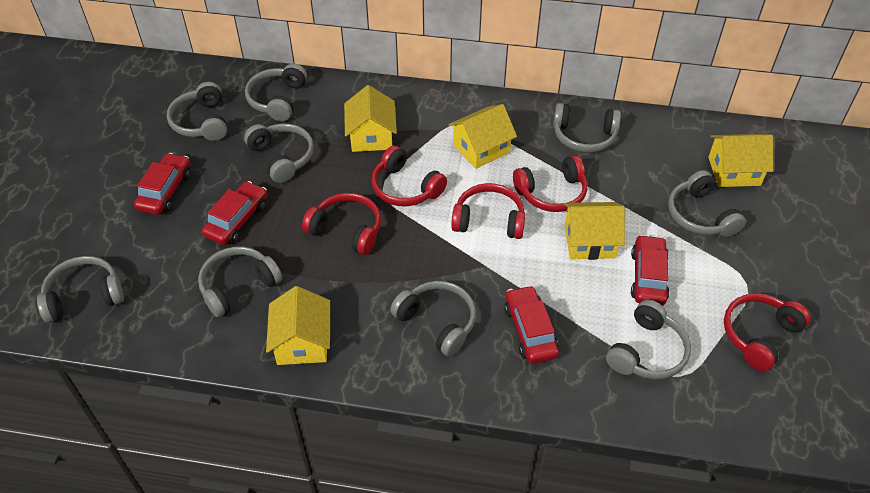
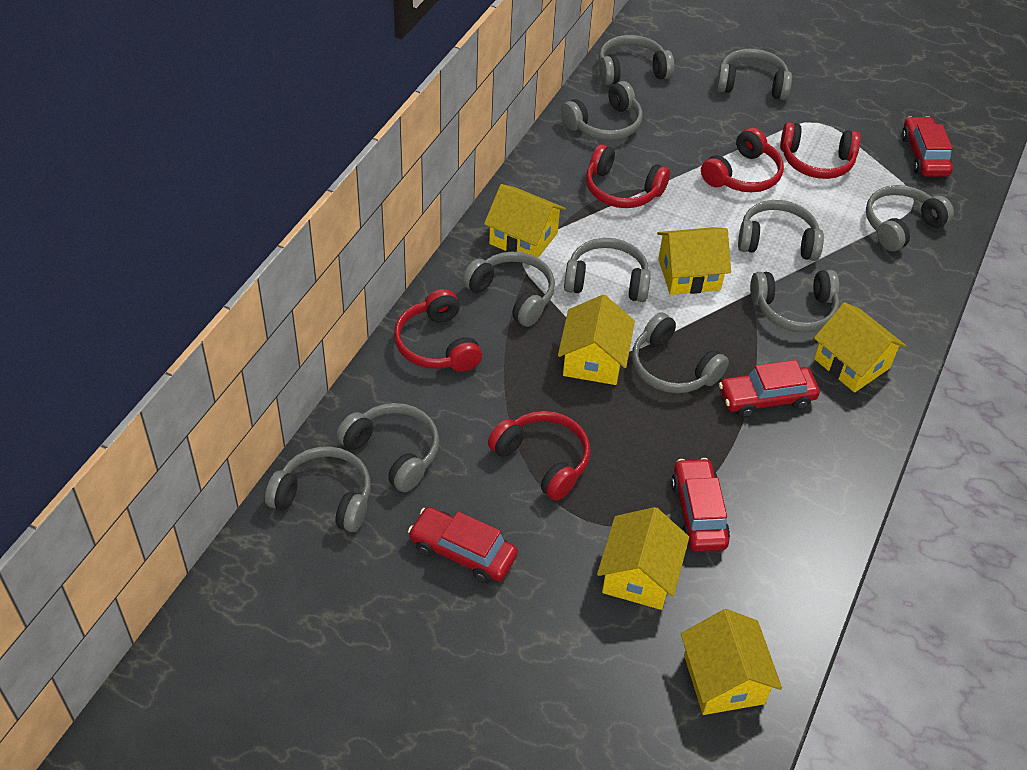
grey headphones: [37,256,124,323] [167,82,227,141] [198,247,282,318] [244,123,314,183] [245,63,307,121] [390,281,476,357] [553,103,621,153] [606,300,691,379] [668,170,746,237] = 9 -> [265,446,371,532] [336,403,439,492] [462,252,555,327] [561,81,642,140] [564,238,651,302] [599,35,674,85] [632,312,729,393] [716,49,792,100] [738,200,824,261] [750,270,840,333] [866,185,954,251] = 11
yellow house: [266,286,330,365] [344,85,397,152] [448,104,517,169] [564,202,625,260] [708,134,773,187] = 5 -> [484,184,566,258] [558,295,635,385] [597,507,689,610] [657,227,731,295] [681,609,782,715] [814,302,906,392] = 6

